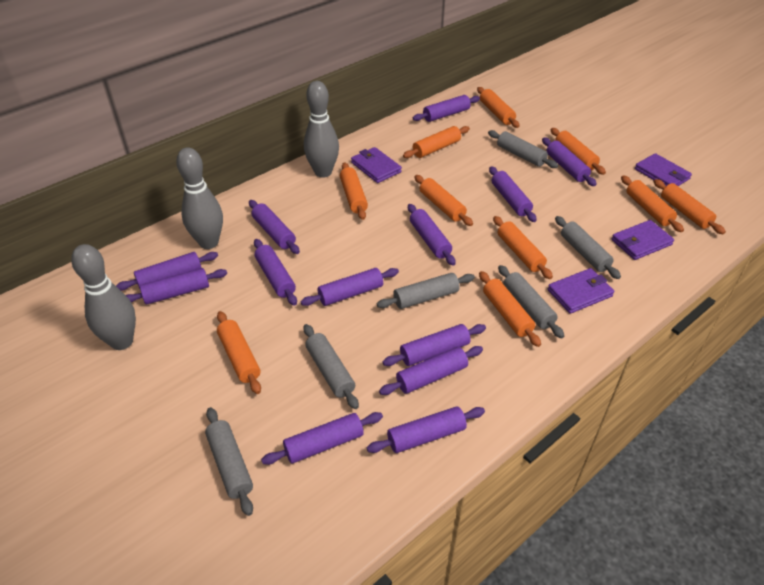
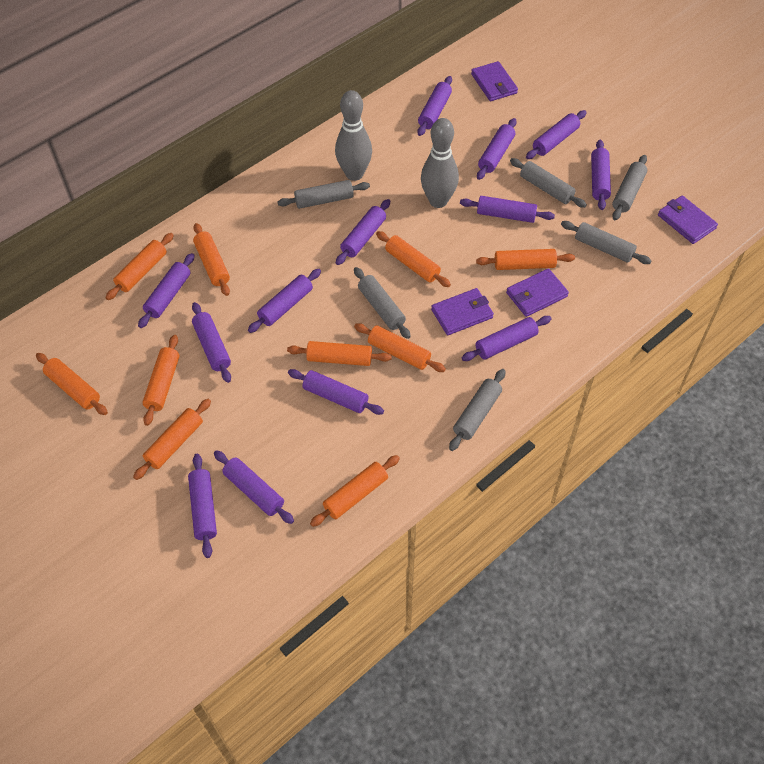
grey bowling pin: [71,244,136,350] [176,147,223,249] [304,81,339,178] = 3 -> [335,90,372,181] [421,118,459,208] = 2

